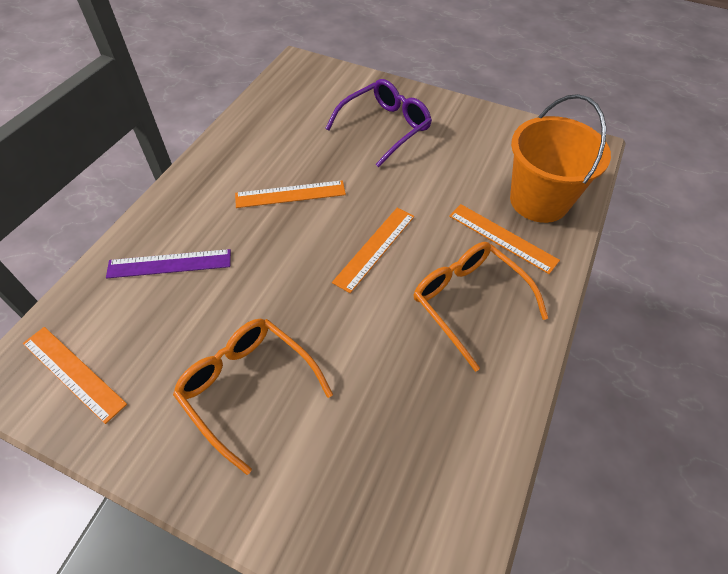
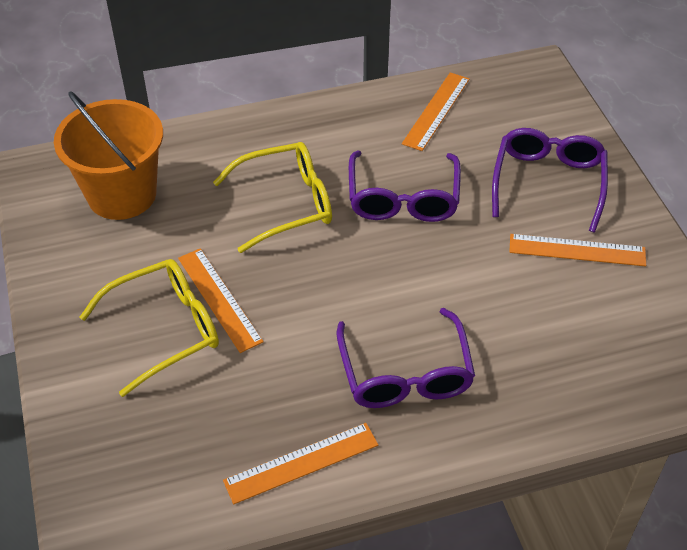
orange glasses: [173,319,333,475] [414,242,548,372] = 2 -> none = 0
purple glasses: [325,79,432,167] = 1 -> [336,308,475,408] [349,151,461,222] [492,128,608,232] = 3
purple ruler: [106,249,231,278] = 1 -> none = 0
yellow glasses: none = 0 -> [80,259,219,397] [213,142,332,253] = 2

